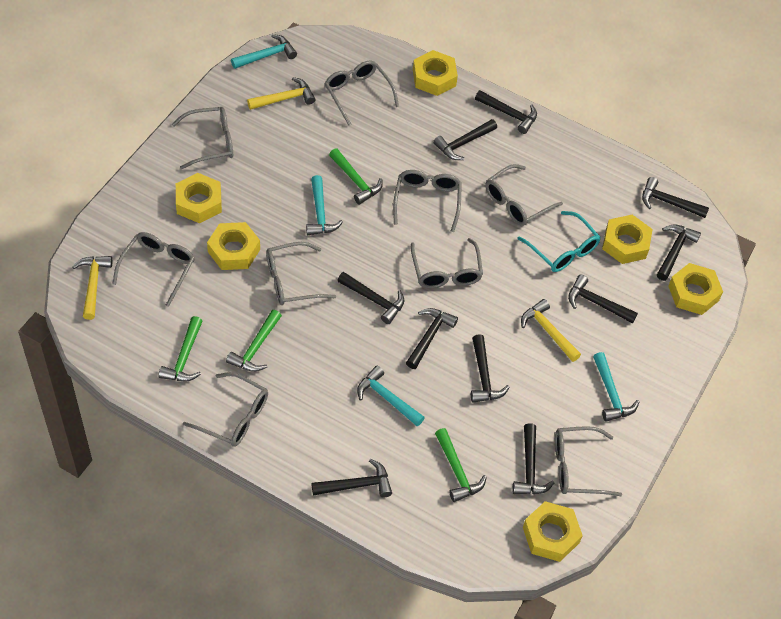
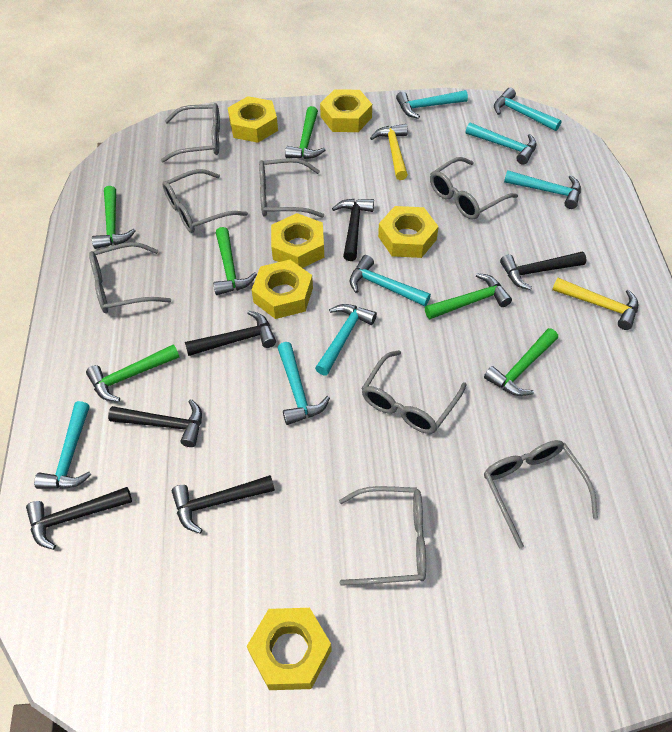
black hammer: [311,459,392,497] [337,272,404,324] [406,308,458,369] [433,119,497,160] [471,334,510,403] [475,90,537,134] [512,423,554,494] [568,275,638,324] [642,177,709,218] [657,224,701,281] = 10 -> [26,487,132,550] [108,399,202,447] [172,475,275,533] [185,311,276,356] [332,199,374,261] [500,252,586,290] = 6
green hammer: [158,316,203,382] [226,310,282,372] [329,148,383,205] [435,428,487,502] = 4 -> [86,344,179,402] [92,186,136,249] [213,227,257,295] [285,106,325,159] [425,273,512,319] [484,328,558,396] = 6
grey glasses: [112,232,195,307] [172,107,233,169] [183,372,268,447] [266,242,336,305] [324,61,399,126] [393,170,462,232] [411,238,483,288] [486,164,563,226] [555,426,622,496] = 9 -> [89,242,171,313] [161,103,220,162] [162,169,248,233] [259,158,324,218] [339,486,426,586] [361,350,467,434] [430,157,518,219] [484,440,598,548] = 8
turquoise glasses: [517,211,601,272] = 1 -> none = 0
turquoise hammer: [231,34,297,69] [306,175,343,235] [357,366,425,426] [593,352,639,422] = 4 -> [34,401,91,489] [278,342,330,425] [315,304,377,376] [349,255,431,306] [396,90,468,119] [466,123,537,165] [494,88,562,131] [504,171,581,209] = 8
yellow hammer: [72,256,112,320] [247,77,315,110] [521,299,581,362] = 3 -> [370,124,408,180] [552,278,638,330] = 2

